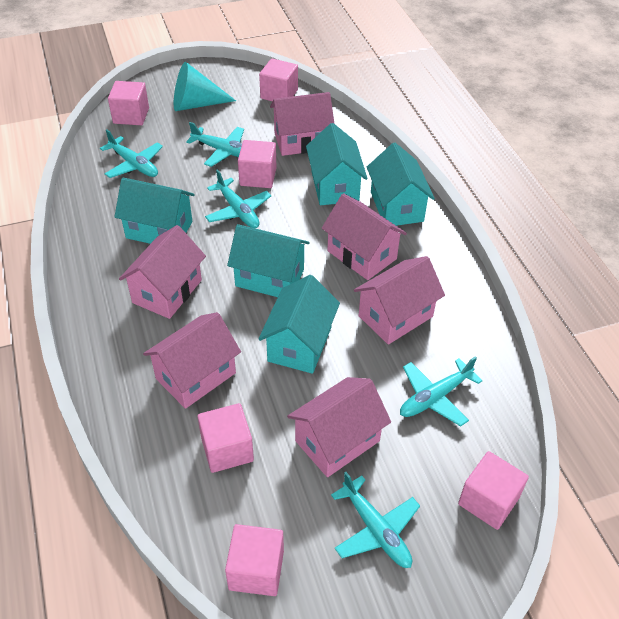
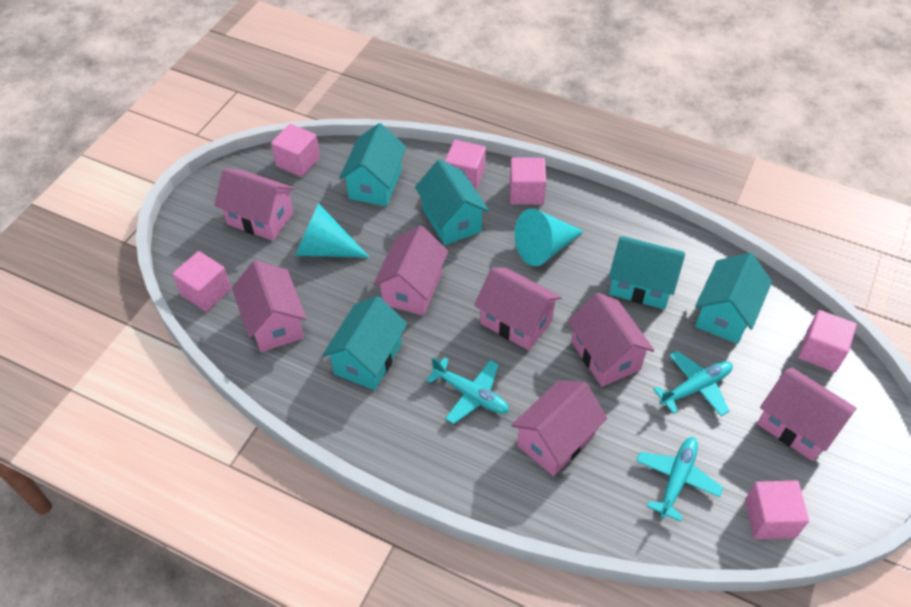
pink house: [119,225,206,319] [143,312,241,409] [270,92,334,156] [287,377,391,477] [322,193,407,280] [354,256,445,345] = 6 -> [214,168,295,241] [232,260,306,352] [373,226,449,316] [474,268,562,350] [511,380,607,476] [567,293,655,387] [757,367,857,461] = 7
turquoise cone: [174,62,236,111] = 1 -> [295,203,370,258] [515,208,584,266] = 2
turquoise plane: [100,130,163,178] [186,122,244,167] [205,169,271,228] [331,472,420,568] [400,356,482,426] = 5 -> [426,357,509,424] [636,437,723,522] [653,351,733,416] = 3

